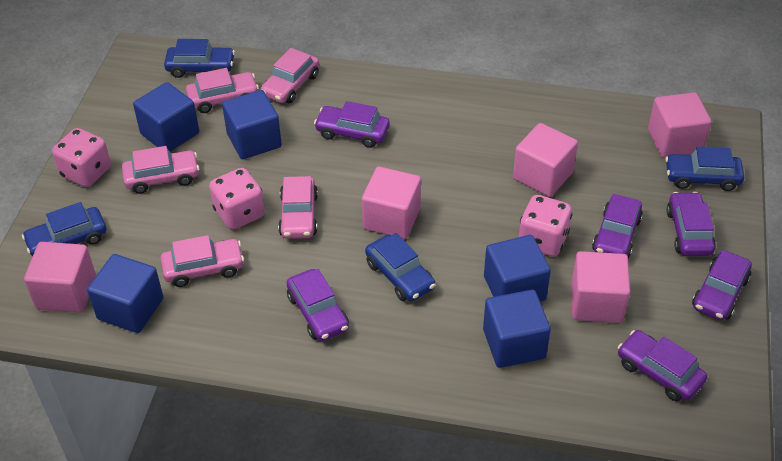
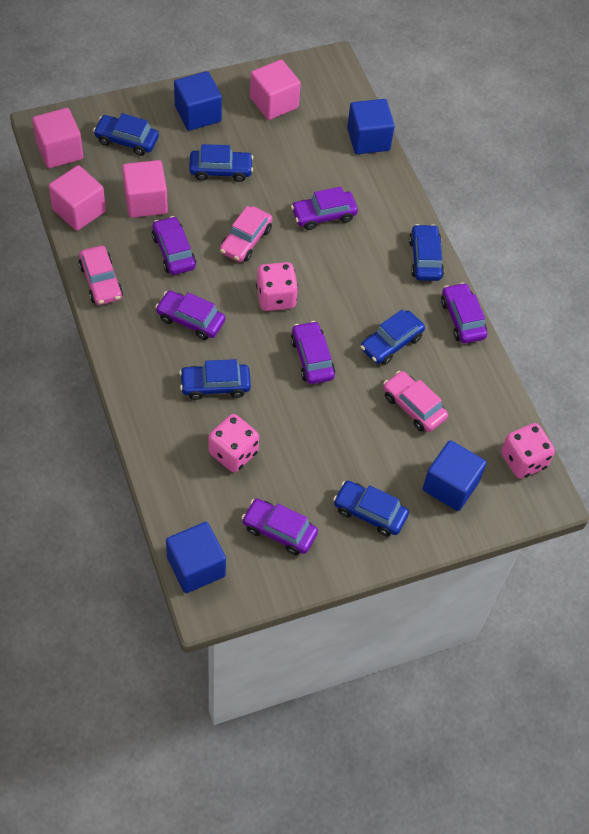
blue car: [22,202,106,257] [164,39,235,78] [365,233,436,301] [665,147,744,191] = 4 -> [93,113,159,156] [179,359,251,400] [189,144,253,182] [333,481,409,537] [361,310,425,365] [409,224,444,281] = 6
blue cube: [87,254,163,333] [133,82,199,151] [222,90,282,159] [483,289,551,368] [484,235,551,302] = 5 -> [166,522,226,593] [174,71,222,131] [347,99,395,154] [423,440,487,511] = 4
pink car: [122,146,200,194] [160,235,244,287] [186,68,259,113] [261,48,319,103] [278,176,318,239] = 5 -> [79,246,123,305] [220,206,273,262] [383,371,448,432] = 3
pink cube: [24,242,96,313] [362,167,421,239] [513,123,578,197] [571,251,630,323] [648,92,712,158] = 5 -> [32,108,83,168] [49,165,106,231] [122,160,168,218] [250,60,301,120] = 4

